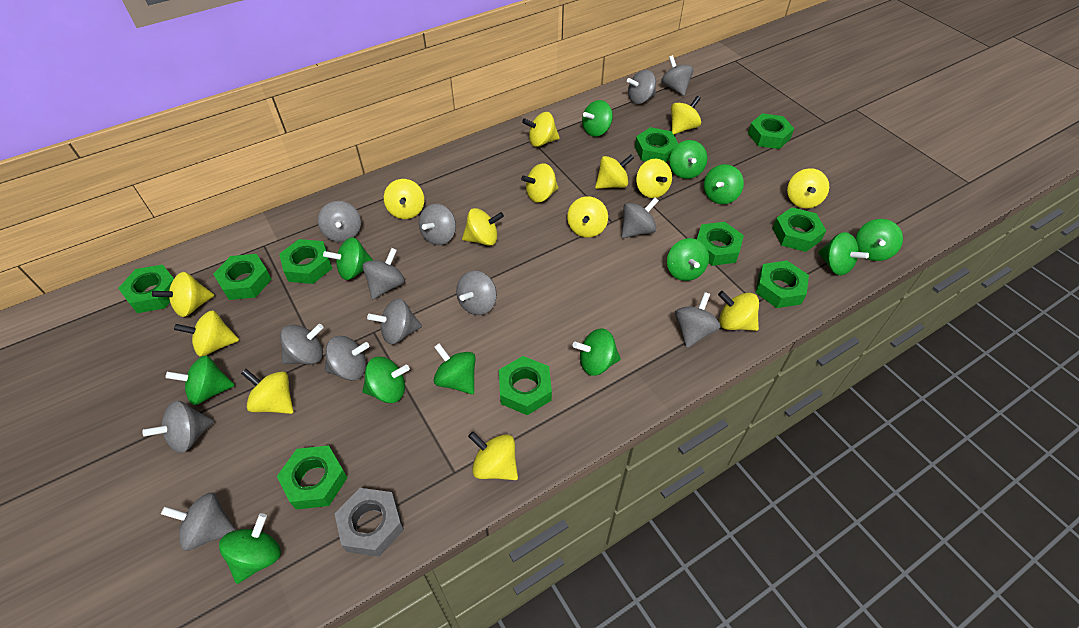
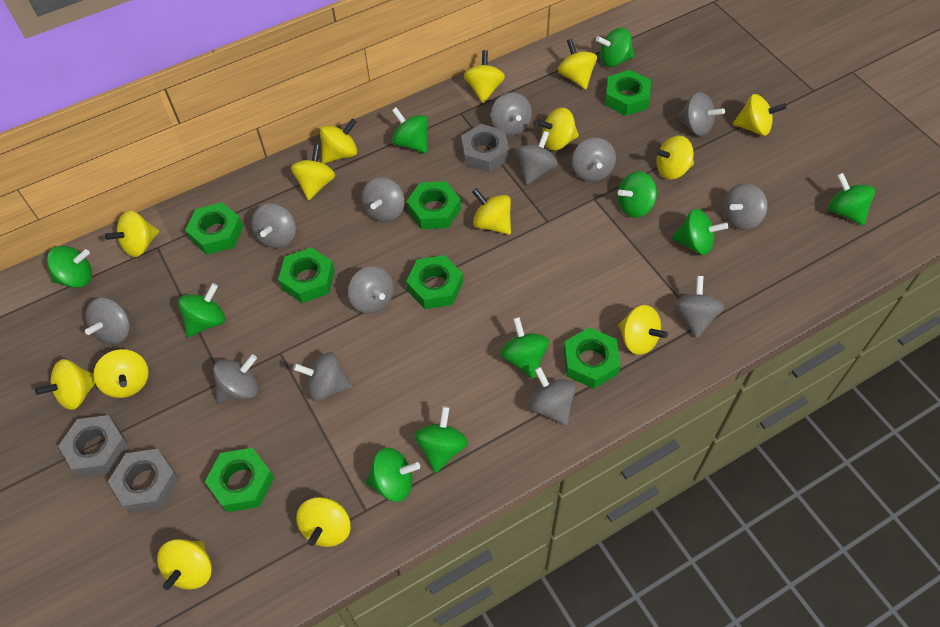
green nut: [118,264,174,313] [213,254,272,300] [277,446,348,510] [279,239,332,284] [499,356,552,415] [635,127,678,162] [697,222,744,266] [748,113,794,149] [755,261,809,308] [772,207,826,252] = 10 -> [185,203,243,255] [205,448,274,512] [278,247,335,303] [406,255,463,309] [407,181,461,229] [564,327,621,389] [605,70,651,116] = 7
green spinning top: [165,355,235,405] [219,513,281,584] [323,237,373,280] [363,357,410,403] [434,343,476,394] [573,328,621,376] [582,100,613,137] [667,238,709,281] [670,140,707,179] [704,164,744,204] [818,232,869,275] [856,219,903,261] = 12 -> [47,246,92,288] [178,283,225,337] [366,448,420,502] [392,107,428,153] [414,406,468,473] [500,317,549,379] [596,27,635,67] [618,172,657,218] [672,209,728,255] [828,173,875,226] = 10
grey nut: [334,488,404,557] = 1 -> [58,415,129,477] [108,449,179,513] [461,124,509,172] = 3

